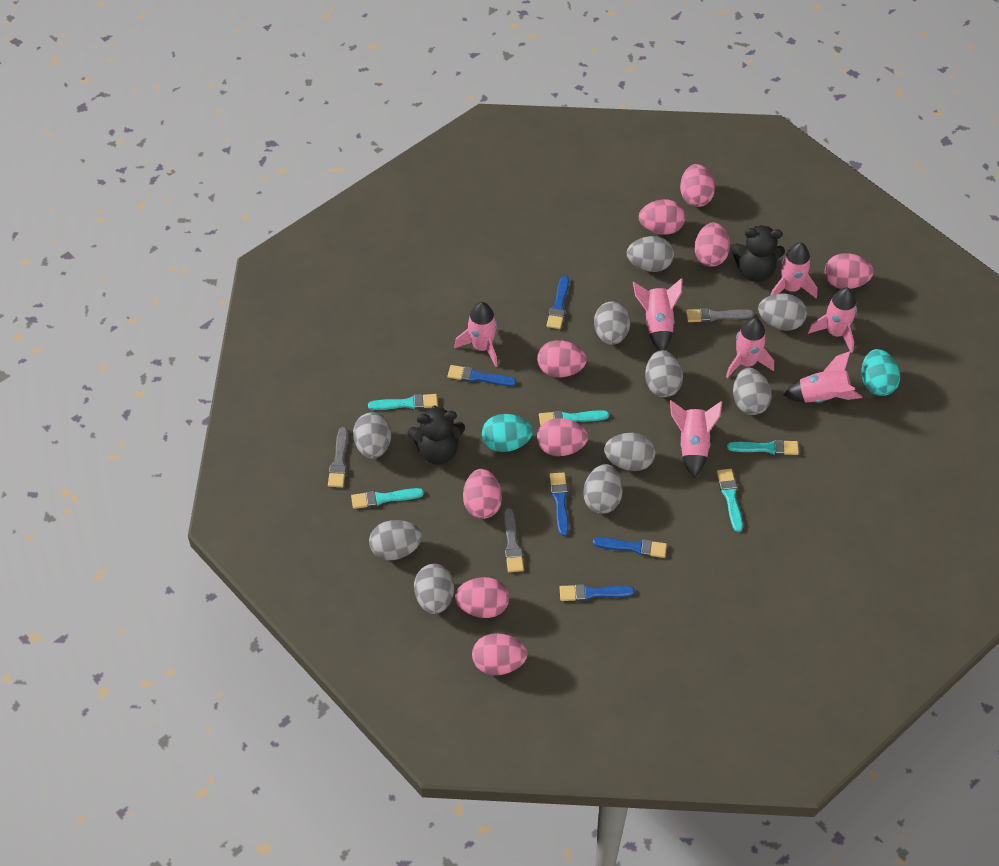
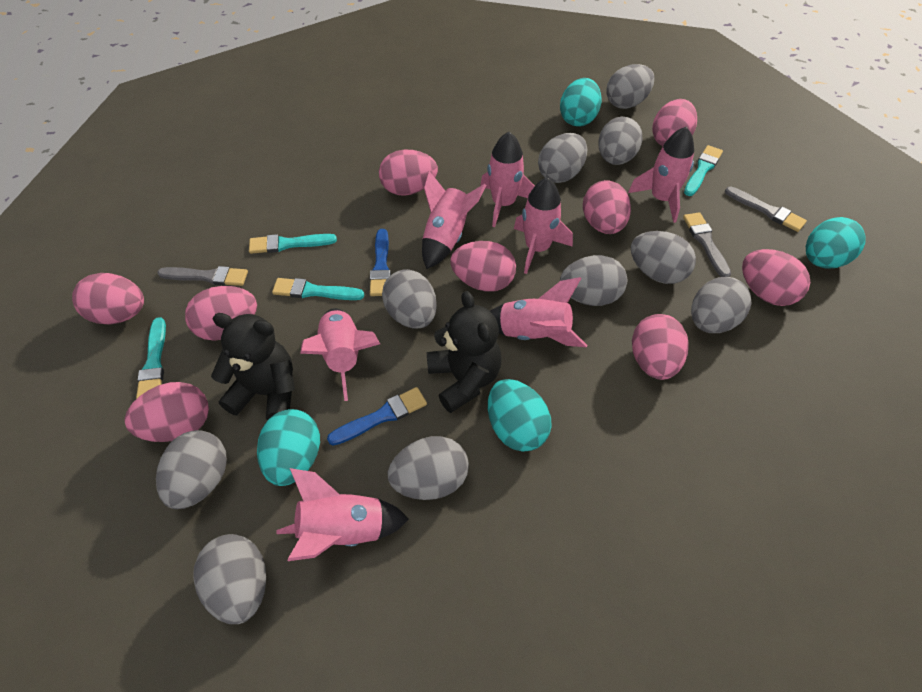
blue brush: [448,365,517,386] [546,276,569,329] [550,473,569,536] [560,584,635,601] [593,537,667,558] = 5 -> [327,387,427,446] [370,229,391,296] = 2
turquoise brush: [351,488,424,509] [368,394,438,410] [539,410,609,426] [717,469,743,532] [727,440,799,455] = 5 -> [136,317,166,399] [249,234,337,254] [272,278,364,300] [684,145,723,196] = 4
turquoise egg: [482,414,533,452] [861,349,900,396] = 2 -> [257,409,320,486] [488,379,552,452] [560,78,602,127] [806,217,866,268] = 4

